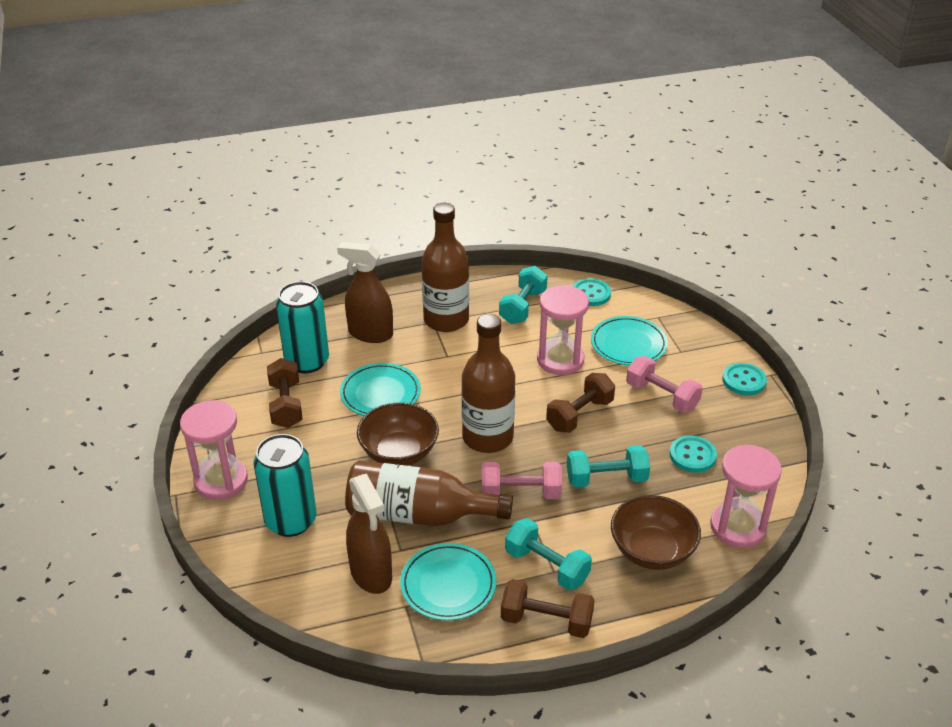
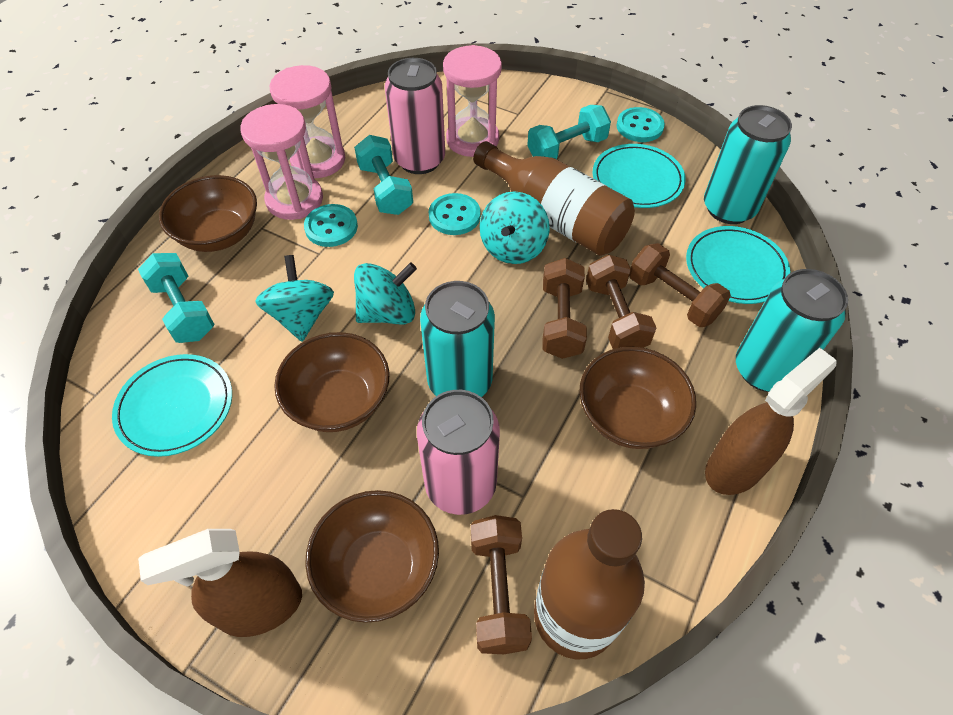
brown bottle: [345,460,513,526] [421,203,469,332] [461,314,515,453] = 3 -> [473,141,635,256] [534,509,645,659] = 2
brown bowl: [357,402,439,466] [611,495,701,570] = 2 -> [159,175,257,252] [274,332,389,432] [305,490,439,623] [579,347,696,449] = 4
brown dumbbell: [267,358,303,428] [501,579,595,638] [546,373,615,433] = 3 -> [471,515,532,654] [543,258,587,359] [586,255,656,349] [629,243,731,327] = 4
pink can: none = 0 -> [385,58,445,174] [417,390,500,515] = 2
pink dumbbell: [482,462,562,499] [626,356,703,413] = 2 -> none = 0
turquoise can: [253,434,316,537] [276,281,329,373] = 2 -> [420,281,495,397] [704,105,792,224] [736,269,848,392] = 3
turquoise spinning top: none = 0 -> [255,255,334,341] [354,262,417,324] [480,191,550,264] = 3

